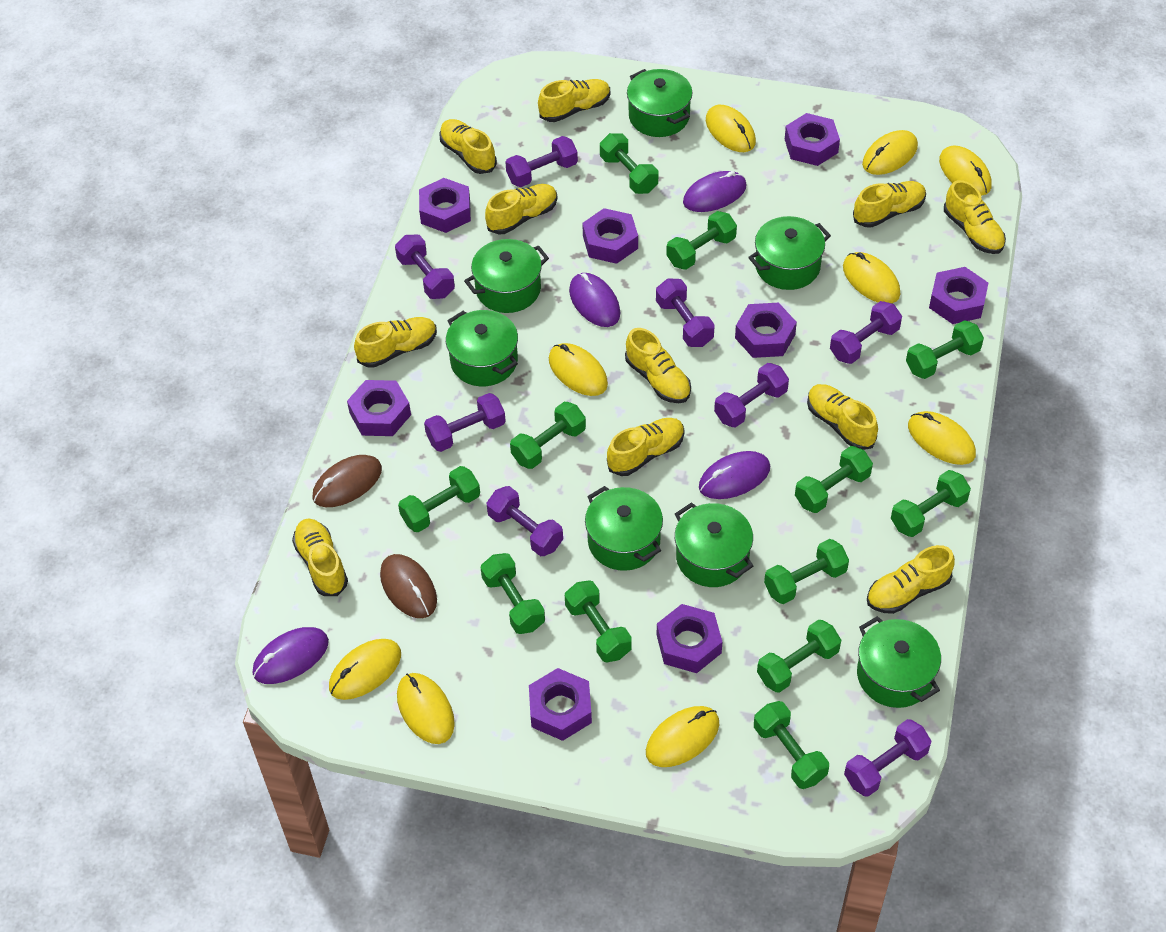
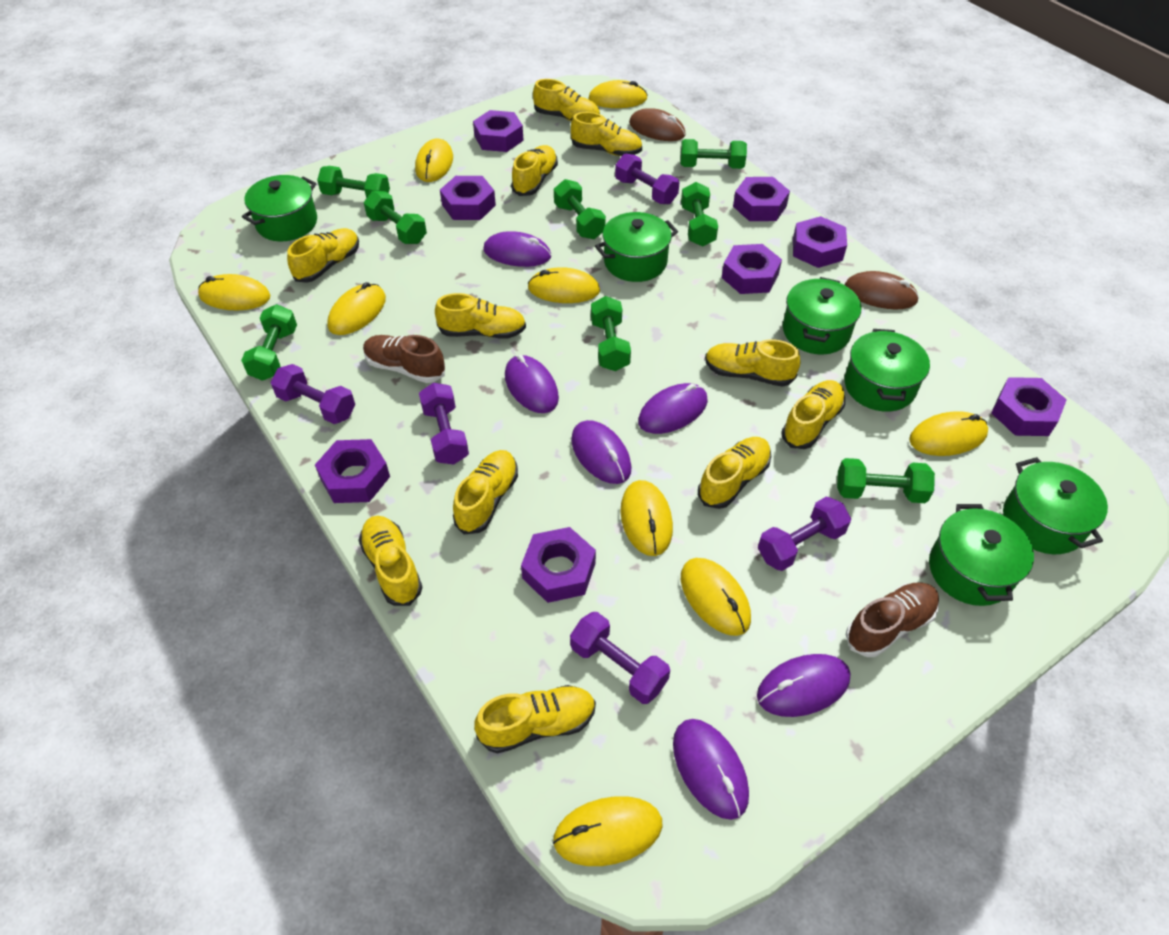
brown shoe: none = 0 -> [363,335,445,383] [846,582,939,657] = 2
green dumbbell: [398,466,480,532] [481,553,545,634] [510,402,586,469] [565,580,632,662] [600,133,658,194] [666,211,737,270] [754,701,829,789] [757,620,841,693] [764,539,849,604] [795,446,873,513] [891,470,971,537] [906,320,984,379] = 12 -> [241,304,297,381] [317,166,390,198] [364,191,427,244] [554,179,606,239] [591,296,631,371] [680,139,747,169] [681,182,718,246] [837,458,935,503] = 8
green pot: [446,310,518,386] [464,239,549,313] [585,486,663,571] [627,69,693,137] [675,502,753,587] [748,216,831,290] [857,616,941,708] = 7 -> [242,175,317,241] [595,212,678,282] [783,277,861,354] [844,329,930,412] [929,504,1034,606] [1003,457,1108,554] = 6
purple dumbbell: [395,235,455,299] [424,393,506,452] [486,486,563,556] [505,136,578,187] [656,279,715,347] [714,363,789,427] [830,301,902,364] [844,719,932,797] = 8 -> [270,364,355,424] [419,383,469,464] [570,612,670,704] [615,154,680,204] [758,497,851,571] = 5
purple mouse: [253,627,329,684] [569,273,620,327] [683,171,747,212] [699,451,770,499] = 4 -> [483,231,551,267] [505,355,559,413] [571,420,632,484] [638,383,708,434] [673,719,749,820] [757,654,851,717] = 6

